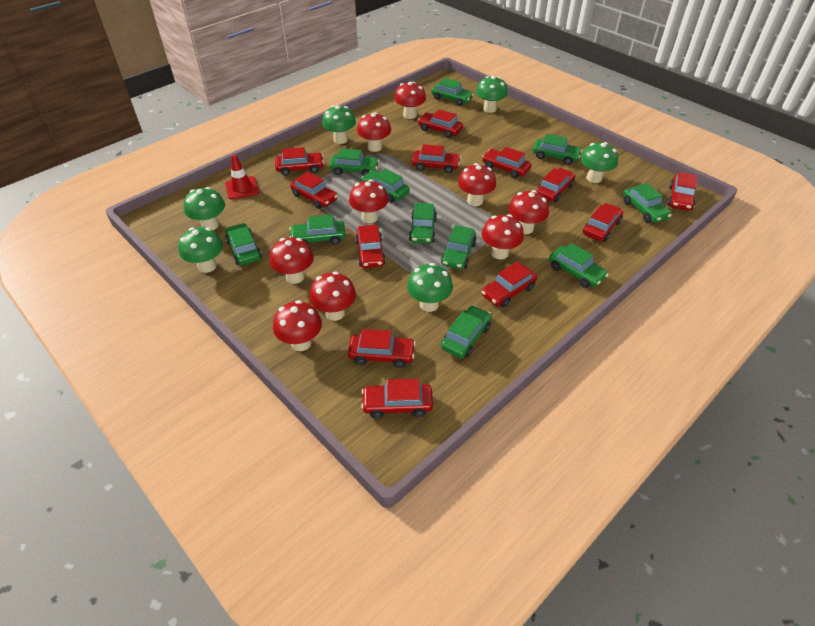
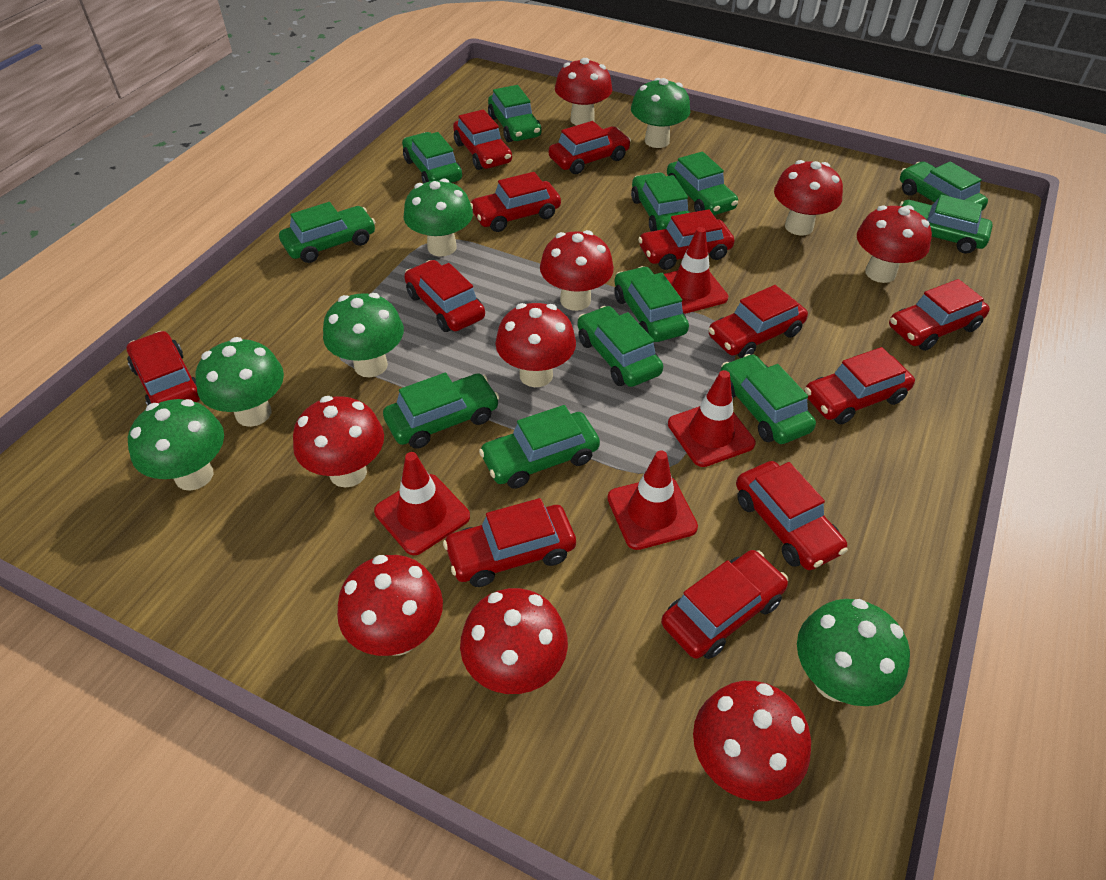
green car: [225,223,262,265] [289,215,346,245] [329,148,379,176] [361,169,410,203] [409,203,437,244] [431,78,474,106] [441,225,476,269] [441,305,492,358] [533,134,582,165] [549,243,609,288] [623,183,672,223] = 11 -> [279,202,376,263] [383,373,500,449] [402,132,462,183] [479,405,600,489] [488,85,542,142] [577,306,663,387] [614,266,689,342] [631,172,690,231] [667,152,738,215] [721,354,816,444] [900,161,988,211] [900,195,993,254] = 12
red traffic cone: [225,154,259,200] = 1 -> [374,452,470,555] [607,450,698,550] [664,227,728,314] [668,370,756,467] = 4

